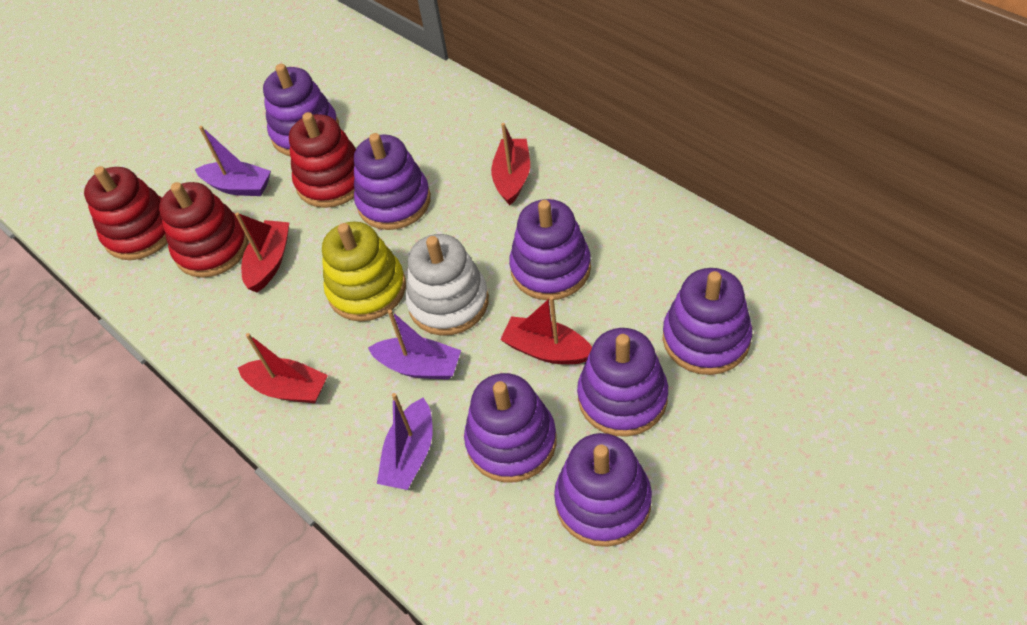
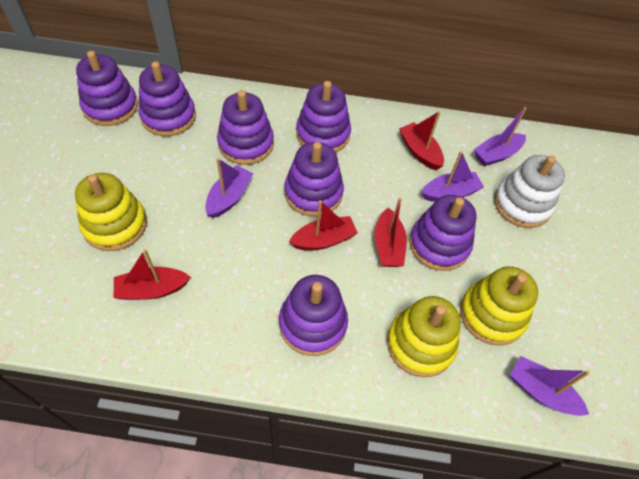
purple boat: [195,126,271,196] [368,309,461,379] [377,393,433,490] = 3 -> [205,158,254,218] [422,151,484,202] [474,107,527,166] [510,356,590,416] = 4
red stacking toy: [84,166,167,260] [159,182,249,278] [289,112,356,208] = 3 -> none = 0
yellow stacking toy: [322,222,406,321] = 1 -> [75,173,147,251] [387,296,461,377] [460,266,538,346] = 3

